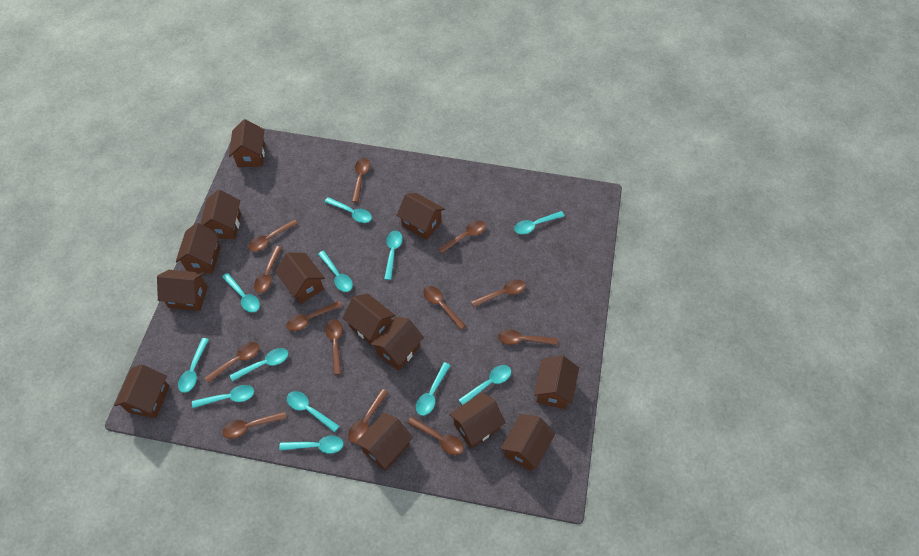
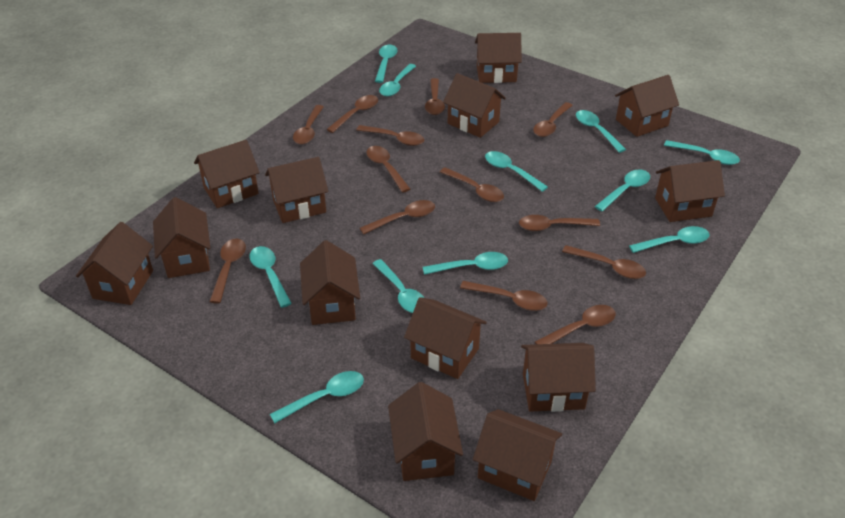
turquoise spoon: [178,338,209,393] [192,385,254,408] [222,273,260,312] [230,348,288,381] [279,435,344,454] [287,391,339,432] [318,251,353,292] [325,197,372,223] [384,231,403,280] [416,362,451,416] [459,365,511,405] [514,211,565,234] = 12 -> [249,246,292,308] [270,371,364,423] [372,259,424,313] [375,45,398,83] [379,64,416,96] [423,252,508,275] [485,151,548,192] [576,110,626,153] [595,169,650,211] [629,226,710,253] [664,140,740,165] = 11

